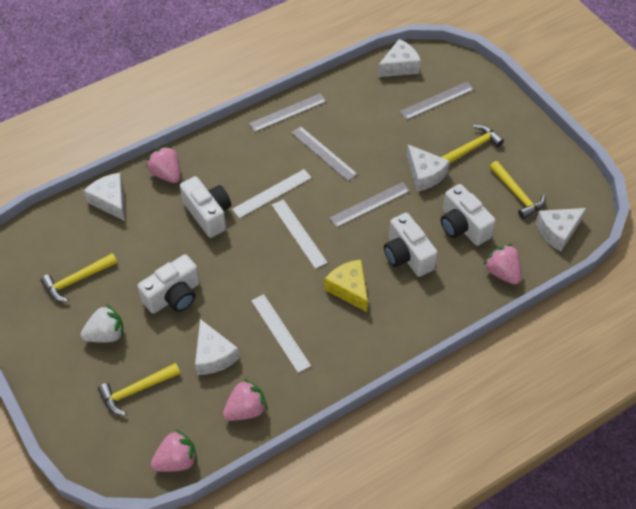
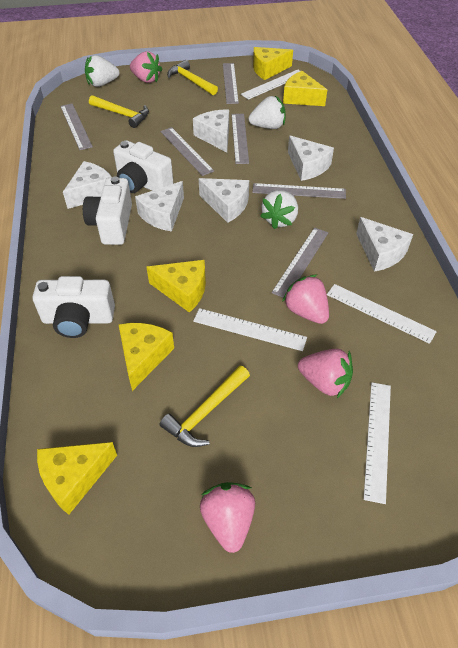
grey ruler: [249,93,327,132] [291,126,358,181] [329,182,410,228] [400,82,474,120] = 4 -> [60,103,93,150] [160,127,214,176] [223,63,239,104] [231,114,249,164] [252,183,346,199] [271,227,328,298] = 6
white camera: [137,254,200,314] [180,176,231,238] [384,213,438,277] [441,184,496,246] = 4 -> [33,276,115,338] [83,176,132,245] [113,140,173,193] = 3
white cheese: [84,173,125,221] [195,319,240,375] [378,39,421,77] [406,144,450,192] [536,208,586,252] = 5 -> [63,161,112,209] [135,181,184,232] [193,110,229,153] [199,178,249,223] [288,136,334,181] [356,217,413,272] = 6
white ruler: [232,169,312,218] [251,294,311,373] [272,199,328,269] = 3 -> [193,308,307,351] [241,70,300,100] [327,284,437,344] [364,382,391,504] = 4
white strawberry: [81,304,124,343] = 1 -> [85,55,120,87] [248,96,286,129] [260,190,298,229] = 3
yellow cheese: [324,259,368,312] = 1 -> [37,442,117,515] [118,323,174,391] [146,260,206,313] [253,47,293,80] [283,71,327,106] = 5
yellow hammer: [40,253,117,302] [98,363,180,415] [441,125,504,164] [490,161,546,219] = 4 -> [89,95,149,128] [160,366,250,447] [167,60,218,95] = 3

